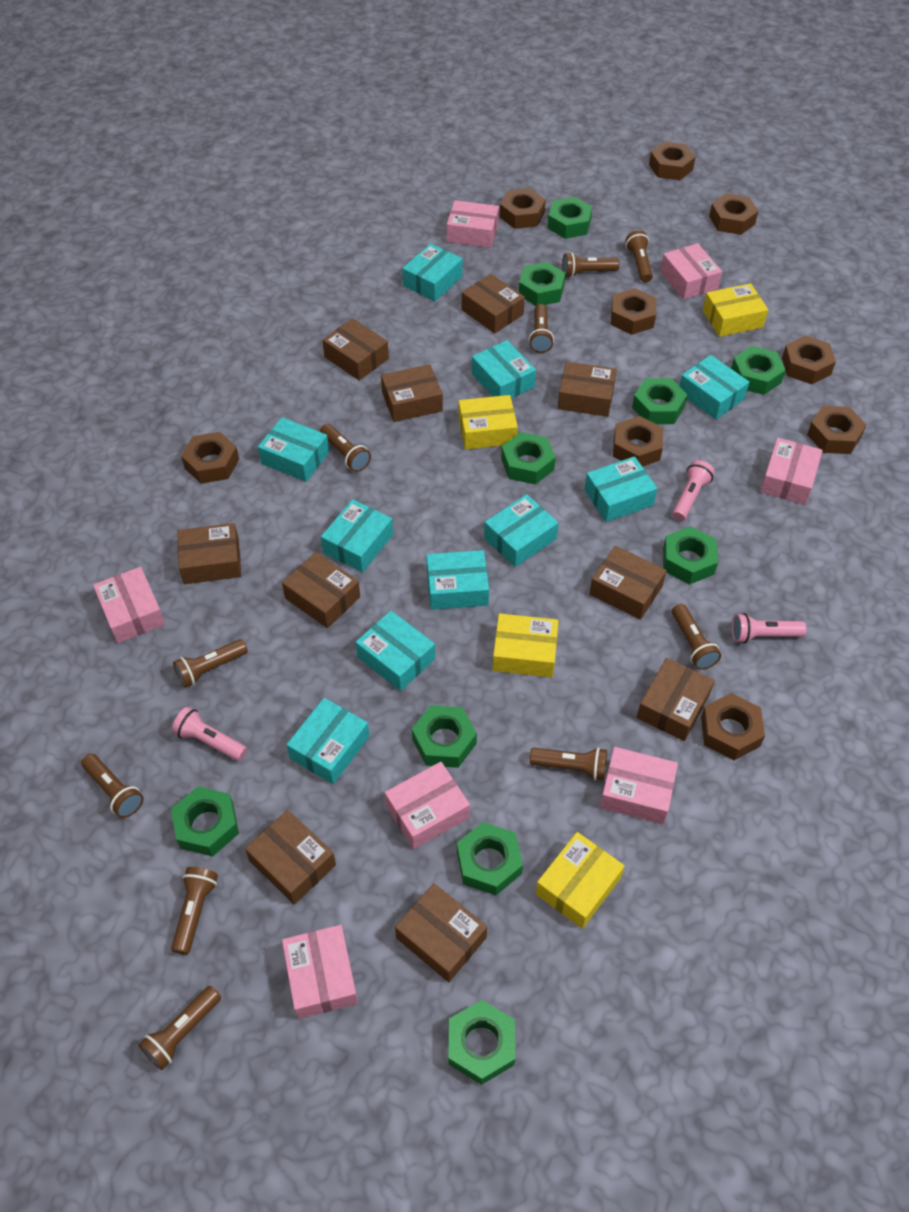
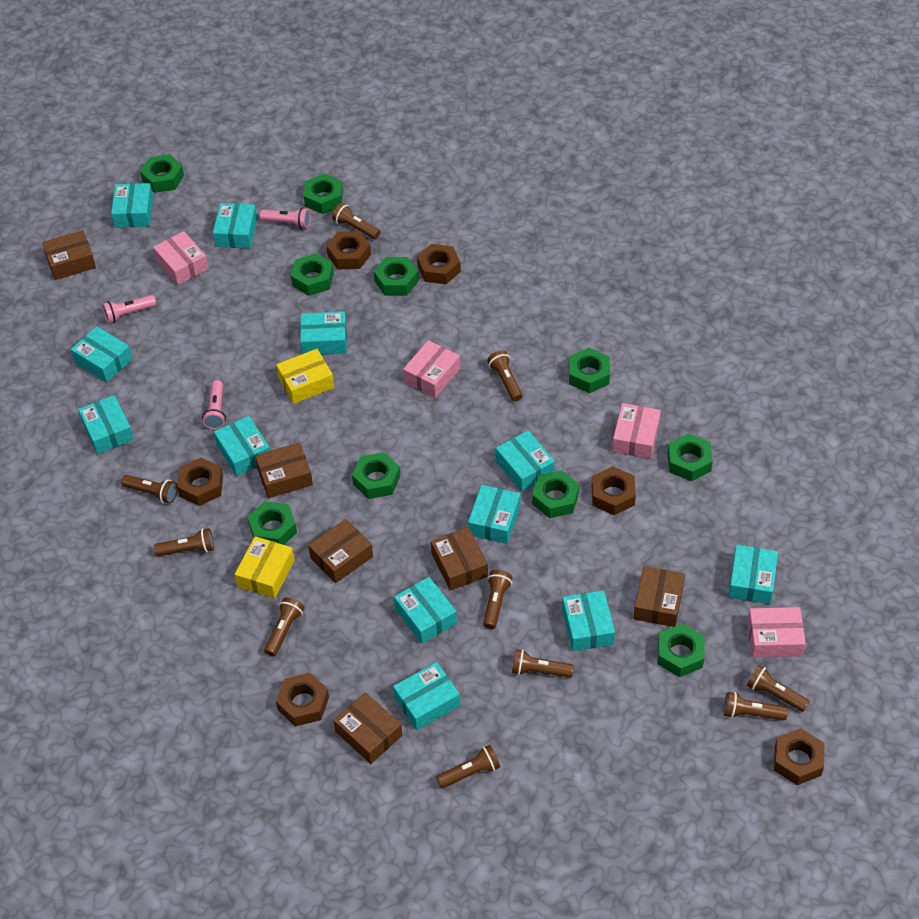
brown box: [177,523,241,584] [245,810,336,905] [282,552,360,628] [322,318,389,381] [381,364,443,422] [395,883,487,982] [462,274,525,333] [558,362,617,417] [589,546,667,620] [637,658,715,741] = 10 -> [42,230,96,280] [255,442,313,498] [308,519,373,583] [334,692,402,764] [431,527,488,591] [633,566,685,627] = 6
brown nut: [181,432,239,484] [500,188,546,229] [610,288,656,335] [613,416,663,467] [649,141,695,180] [701,693,765,760] [709,193,758,235] [782,335,836,384] [807,406,866,454] = 9 -> [177,458,223,506] [276,673,329,726] [326,231,371,269] [417,244,461,284] [592,466,636,515] [774,728,824,785] = 6
pink box: [93,567,165,643] [282,925,358,1019] [385,762,470,849] [447,200,499,248] [600,747,678,824] [660,243,722,300] [760,438,823,505] = 7 -> [153,231,209,285] [403,340,460,398] [612,403,661,459] [747,607,806,657] = 4
turquoise box: [258,417,329,482] [286,698,370,784] [321,499,393,573] [356,611,435,691] [402,243,463,301] [426,550,489,610] [472,340,536,398] [484,494,559,567] [584,456,657,522] [679,355,749,420] = 10 -> [71,326,132,382] [78,395,134,454] [111,183,153,228] [213,203,257,249] [214,416,270,476] [300,311,347,355] [393,662,460,730] [394,577,457,644] [468,485,520,544] [496,430,555,492] [562,590,615,651] [728,545,778,604] = 12
yellow box: [458,395,518,450] [493,613,559,678] [535,832,625,929] [703,283,768,337] = 4 -> [235,536,295,599] [276,349,334,404] = 2

